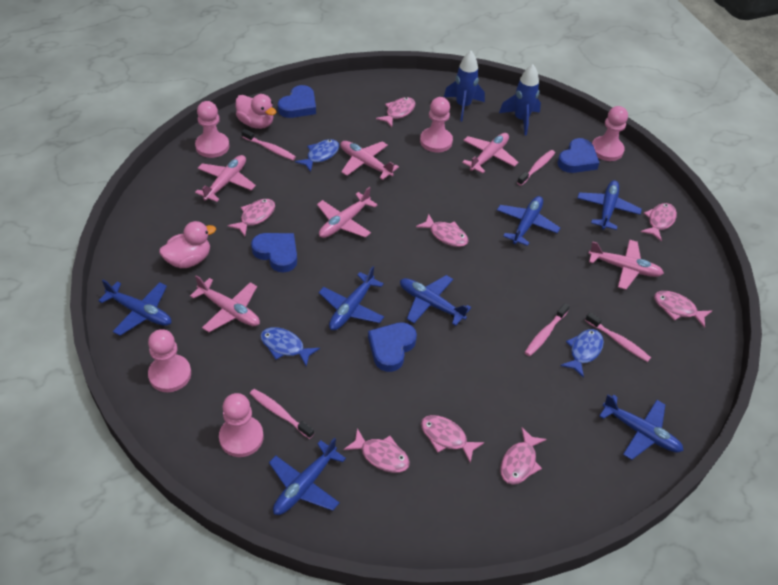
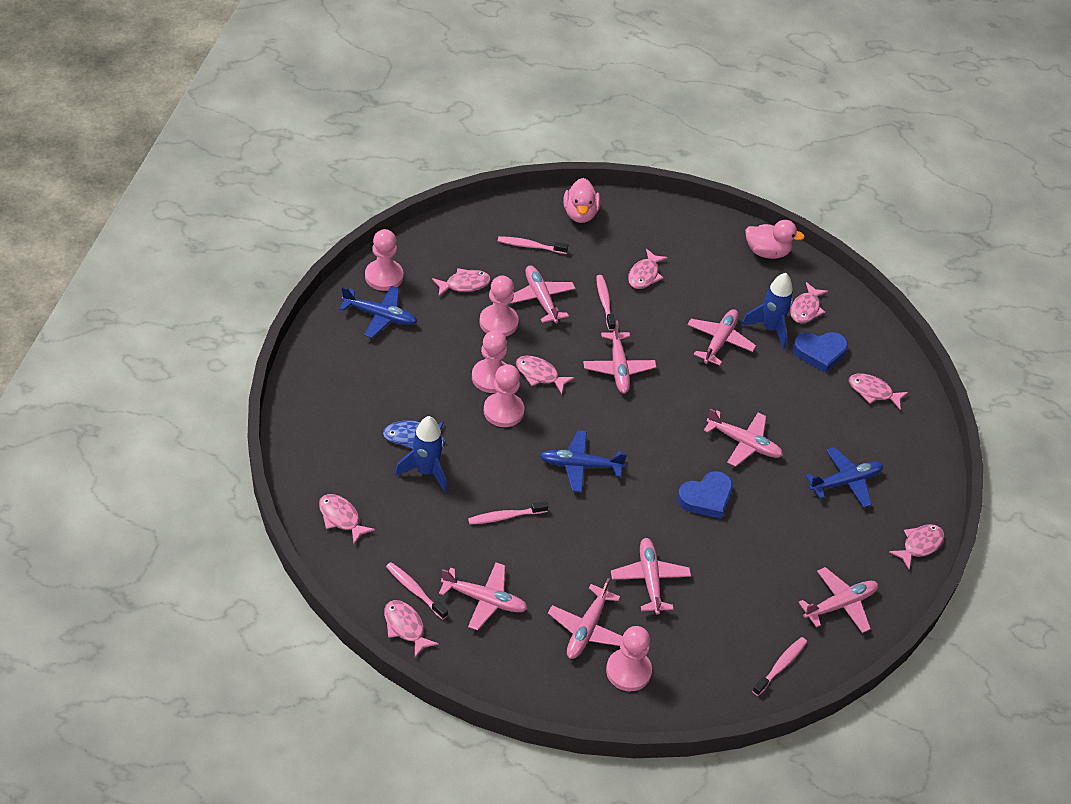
blue fish: [260,327,320,366] [295,139,339,172] [560,329,604,378] = 3 -> [383,420,446,449] = 1
blue heart: [251,233,297,272] [278,85,316,118] [368,322,417,372] [557,138,599,173] = 4 -> [677,471,733,519] [793,332,848,373] = 2
blue plane: [98,280,171,336] [269,438,346,515] [319,266,384,330] [400,275,471,326] [497,196,560,246] [577,180,642,230] [599,394,684,460] = 7 -> [339,286,417,338] [539,430,627,492] [805,447,883,508] = 3
pink plane: [190,275,260,332] [195,155,256,202] [317,187,378,238] [340,141,399,180] [462,133,519,173] [588,240,664,290] = 6 -> [439,562,528,630] [510,266,576,323] [548,578,623,659] [583,320,656,393] [611,538,691,615] [687,309,756,366] [704,409,783,467] [798,567,878,633] = 8

